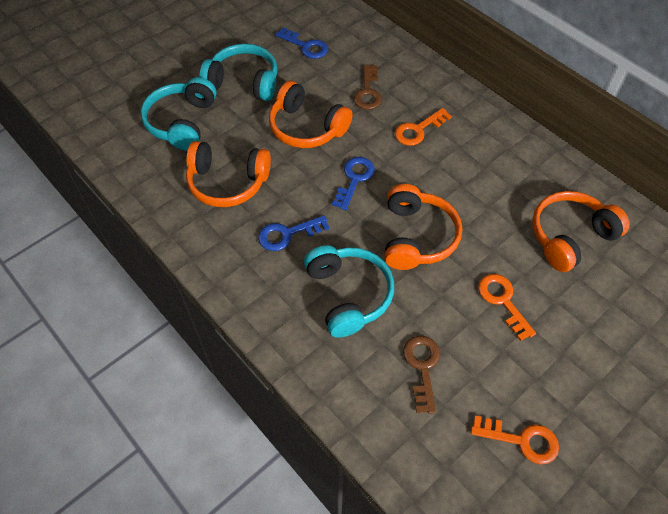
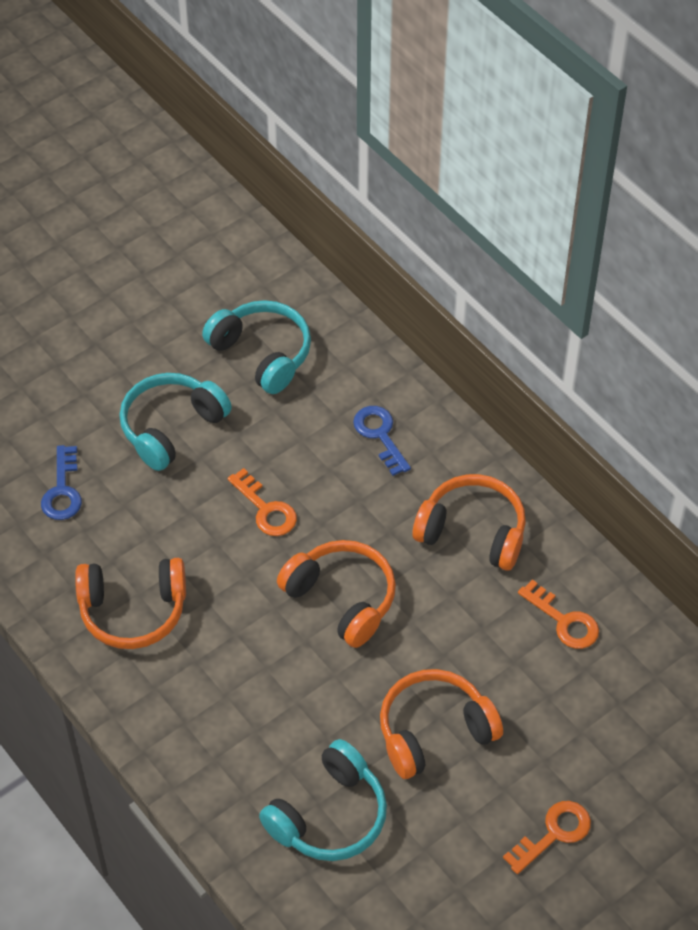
blue key: [258,215,330,251] [275,27,328,59] [332,157,375,210] = 3 -> [41,445,82,520] [353,406,411,476] = 2
brown key: [354,65,382,110] [403,336,440,414] = 2 -> none = 0

